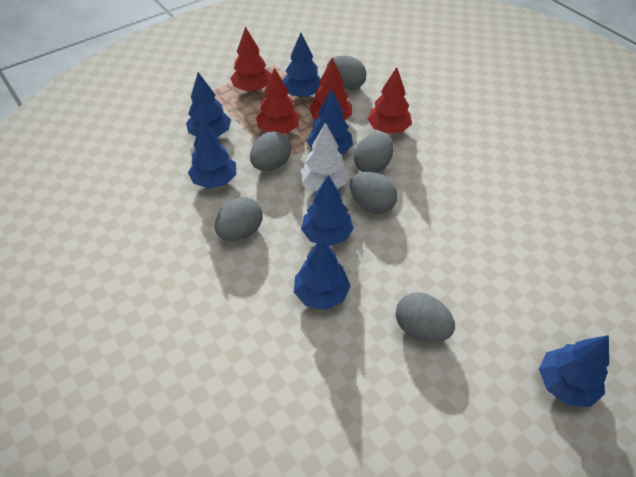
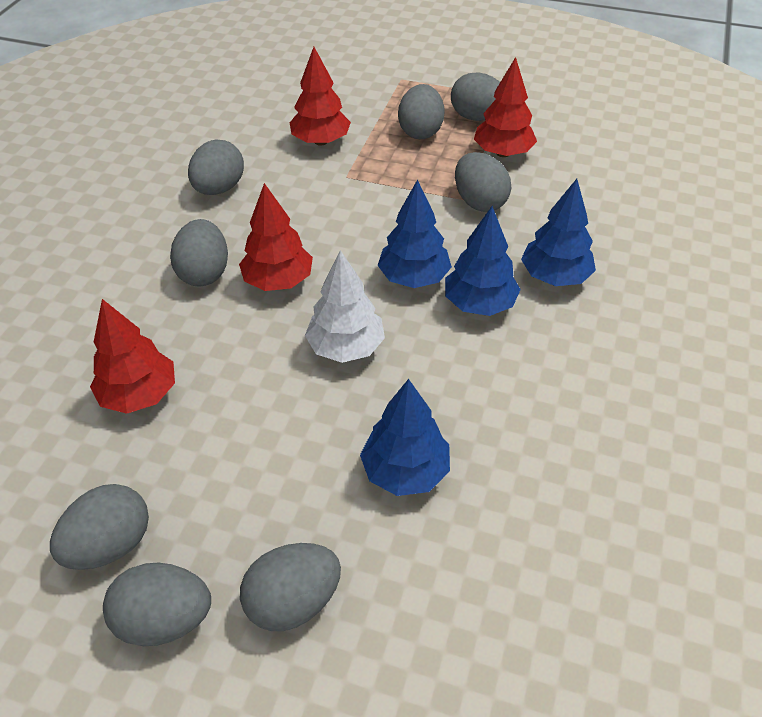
blue tree: [186,72,231,137] [188,119,236,189] [282,33,321,97] [294,238,351,310] [301,175,354,246] [307,88,353,154] [539,335,609,407] = 7 -> [360,379,450,496] [377,179,452,288] [445,206,521,316] [521,179,596,286] = 4
grey egg: [215,197,262,241] [250,131,291,171] [327,55,366,90] [350,172,398,214] [354,132,394,173] [396,292,455,342] = 6 -> [50,484,149,570] [103,563,211,646] [170,219,228,287] [188,139,244,195] [240,543,341,631] [398,84,445,139] [451,72,500,121] [455,152,511,212] = 8

